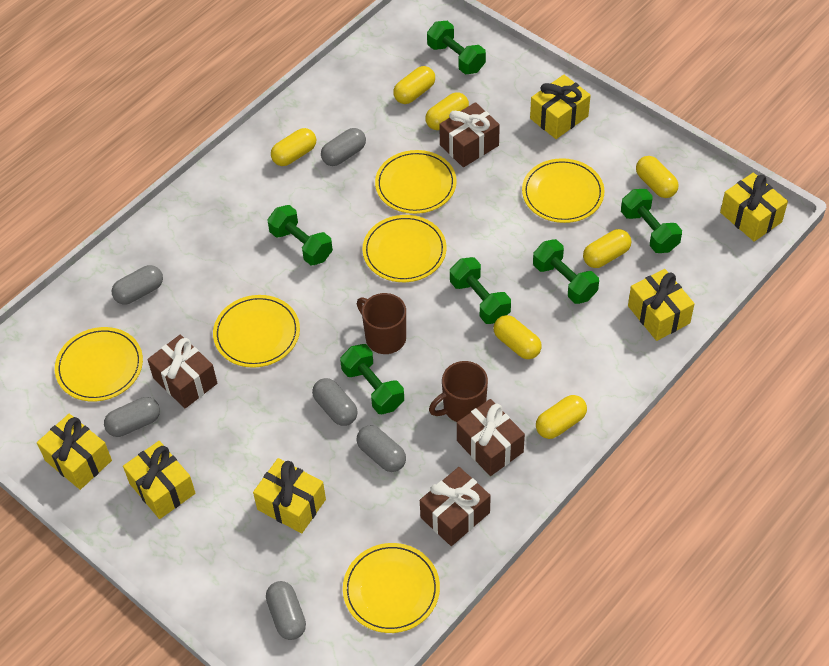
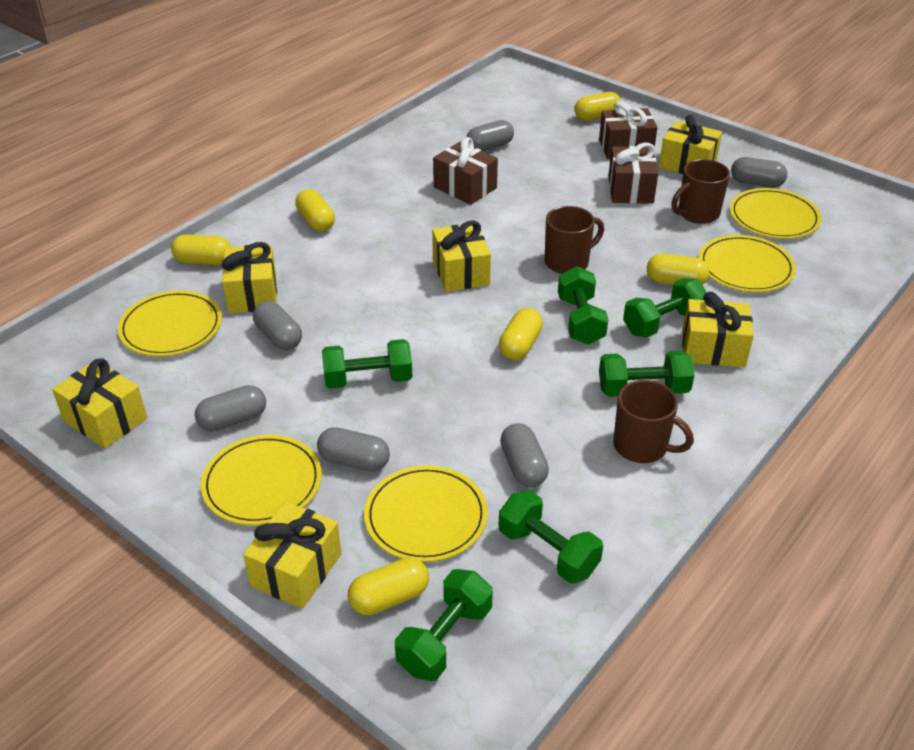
brown gift: [147,335,217,409] [420,467,491,546] [439,102,500,167] [457,399,525,476] = 4 -> [433,137,498,205] [599,101,658,159] [608,143,658,204] = 3
brown mug: [357,293,406,354] [429,361,488,422] = 2 -> [545,206,604,274] [613,380,694,463] [671,159,730,224] = 3
yellow capsule: [271,128,316,166] [393,66,435,104] [425,92,469,130] [494,315,542,359] [536,395,587,439] [583,229,631,268] [636,156,679,198] = 7 -> [171,234,231,265] [295,189,335,231] [348,557,429,616] [499,308,543,360] [574,92,621,121] [647,254,710,285] = 6
yellow plate: [55,327,143,402] [213,295,300,368] [343,543,440,633] [362,215,446,282] [375,150,457,214] [522,158,604,223] = 6 -> [118,290,222,356] [201,435,322,525] [364,465,488,562] [699,235,796,292] [730,188,821,239] = 5

